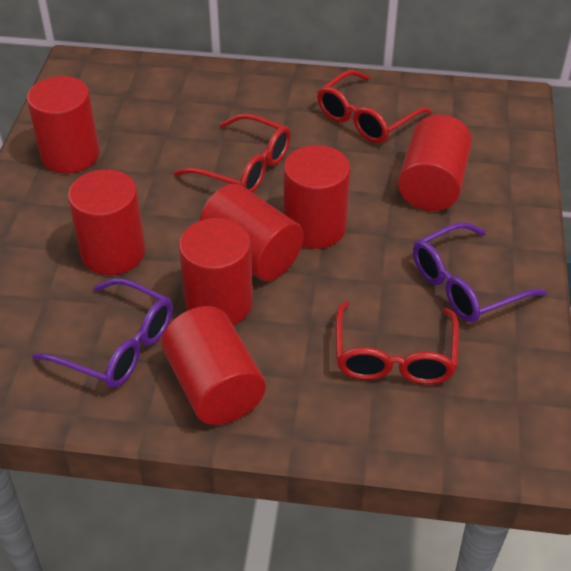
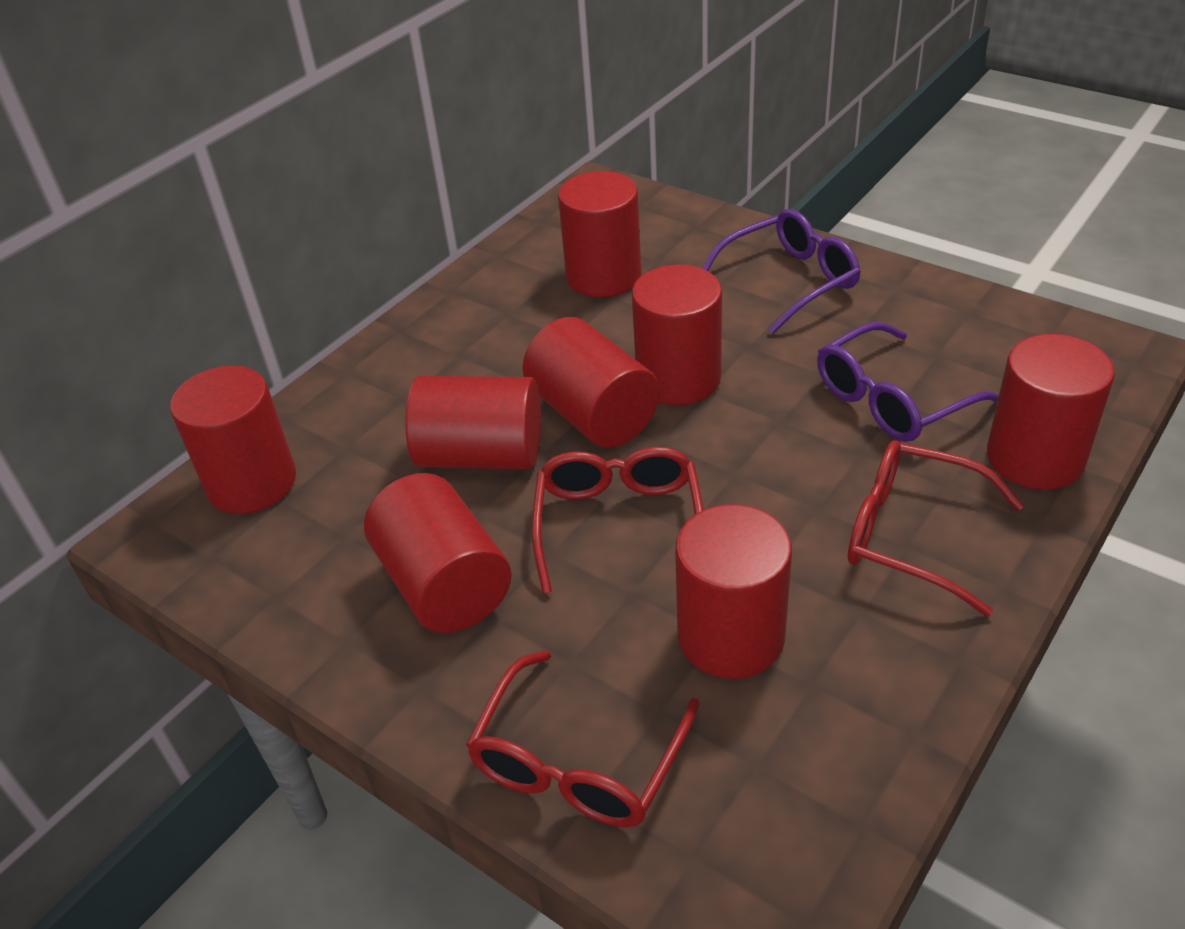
red cylinder: [27,76,100,173] [68,169,146,275] [161,306,266,425] [179,218,253,325] [199,184,304,281] [284,145,350,249] [398,115,472,211] = 7 -> [170,365,296,514] [364,473,511,633] [405,376,541,469] [523,317,660,448] [558,171,641,297] [632,264,722,405] [675,504,792,679] [987,334,1115,490] = 8

